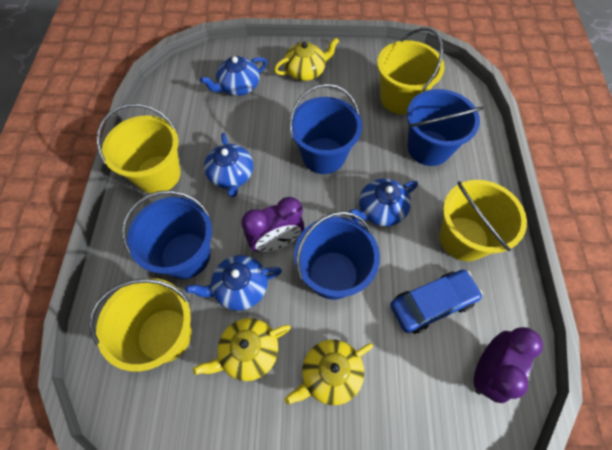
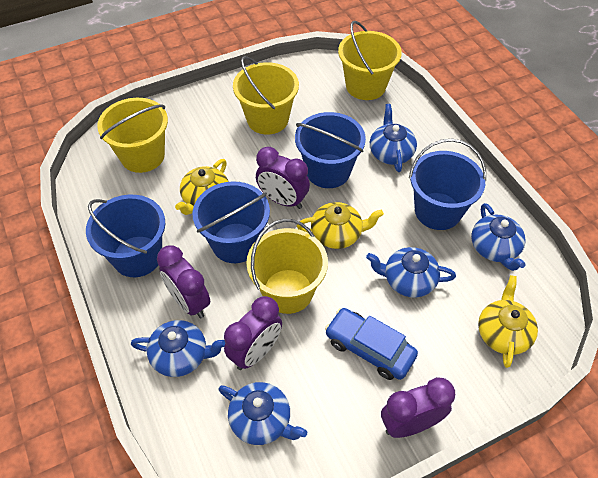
blue teapot: [185,255,282,311] [200,56,267,96] [204,133,253,197] [348,178,418,226] = 4 -> [131,320,225,377] [218,382,307,445] [366,247,456,298] [370,104,417,172] [471,203,526,271] = 5
purple clock: [241,197,304,252] [473,327,543,403] = 2 -> [157,245,210,318] [224,296,282,370] [256,147,310,209] [381,377,455,438] = 4

